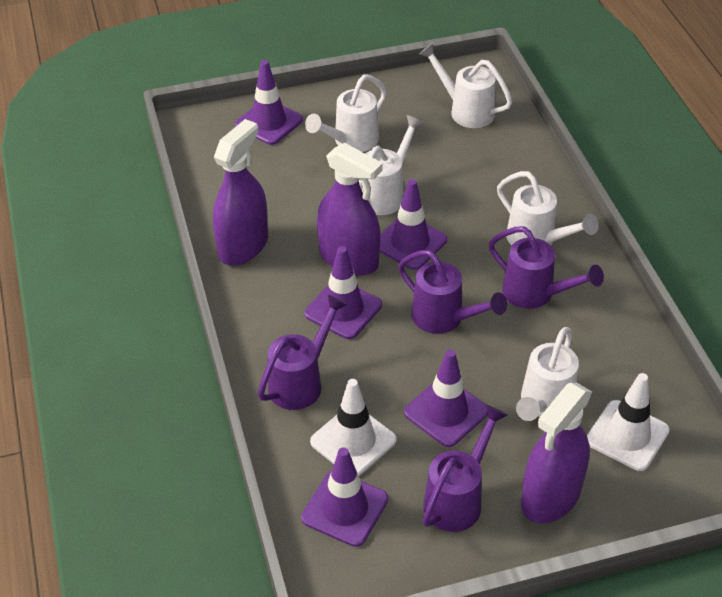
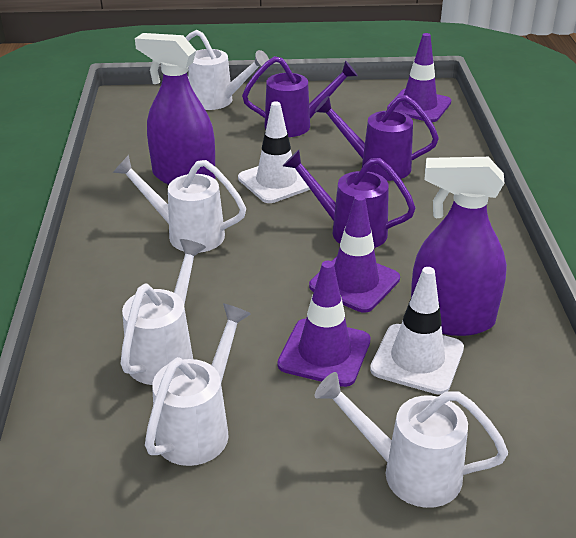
purple spray bottle: [213,119,268,265] [317,143,382,275] [521,383,592,523] = 3 -> [135,33,216,185] [411,157,507,336] = 2
purple traffic cone: [235,60,303,145] [301,447,388,547] [304,246,382,339] [380,179,447,270] [404,349,488,447] = 5 -> [277,261,371,387] [309,195,400,313] [387,33,451,122] = 3
purple watering can: [258,295,348,410] [398,250,507,334] [423,405,508,532] [488,226,604,309] = 4 -> [242,56,358,137] [283,150,416,248] [315,95,439,181] = 3

